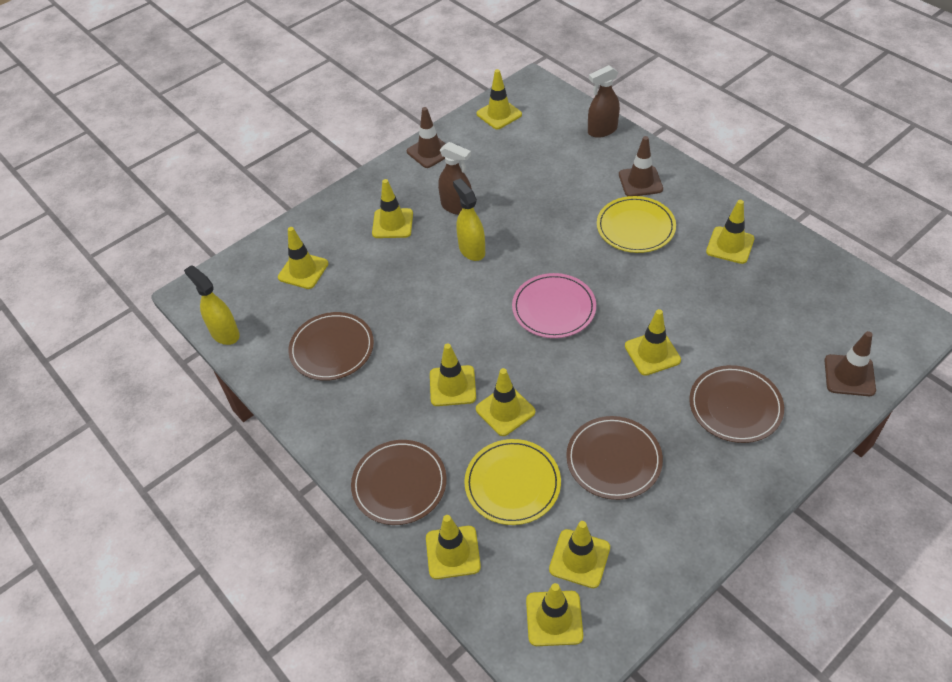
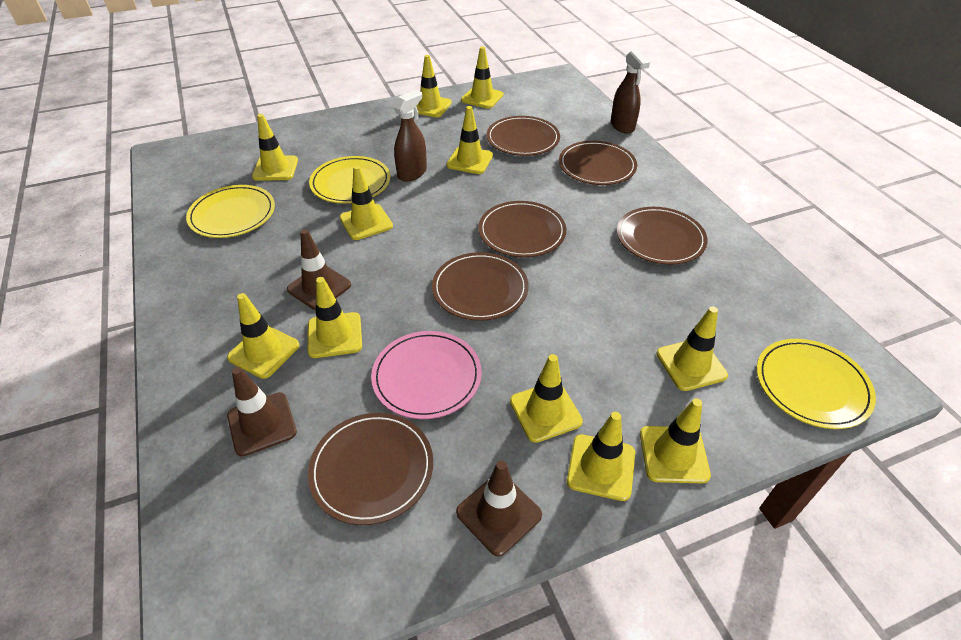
brown plate: [289,312,374,381] [351,440,447,525] [566,416,663,500] [689,365,784,443] = 4 -> [308,413,433,525] [432,252,529,321] [478,201,566,257] [486,116,560,156] [559,141,637,185] [617,207,708,265] = 6
yellow plate: [464,439,561,525] [597,196,676,253] = 2 -> [186,185,275,238] [309,156,391,203] [757,339,876,429] = 3
yellow spray bottle: [184,265,240,345] [453,178,485,261] = 2 -> none = 0
yellow traffic cone: [278,227,329,289] [372,179,413,238] [426,515,481,579] [430,343,476,406] [476,69,522,129] [476,368,535,436] [526,583,583,646] [549,521,610,588] [625,309,681,376] [706,200,755,264] = 10 -> [227,293,299,379] [252,114,298,181] [308,277,362,358] [340,165,393,240] [416,55,452,117] [446,106,493,174] [461,46,504,109] [510,354,583,443] [567,412,635,501] [640,398,711,483] [656,306,728,391] = 11

